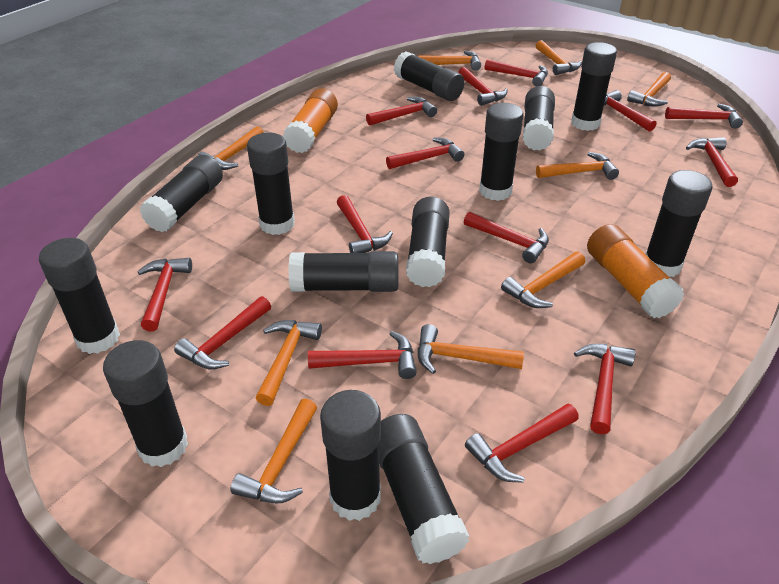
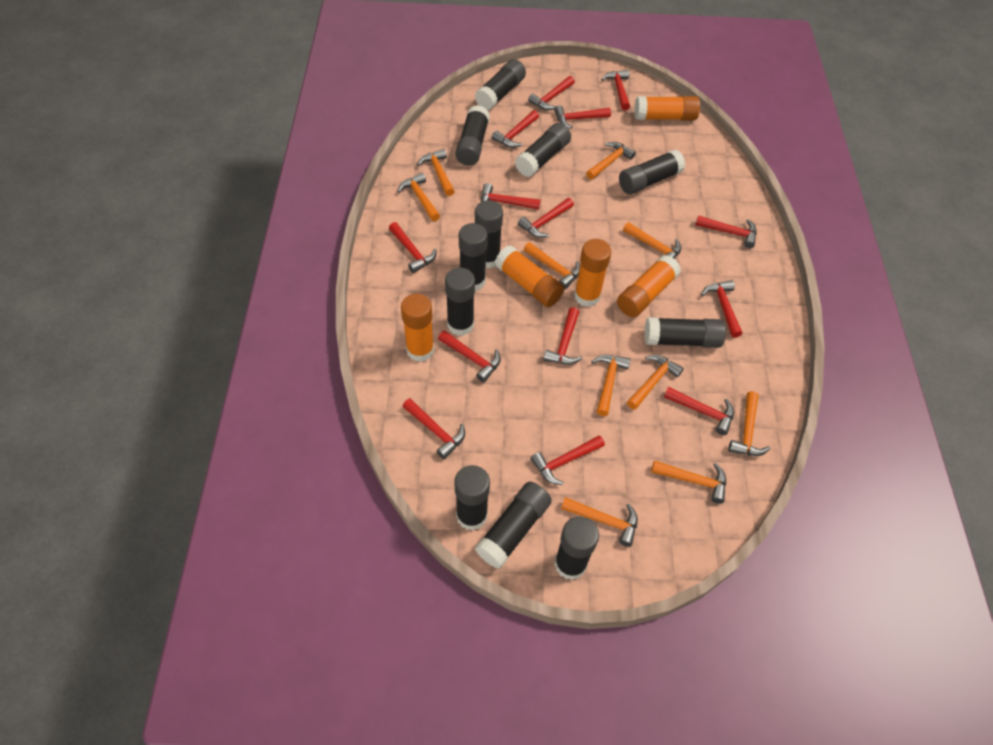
black glue stick: [39,238,120,354] [103,340,188,467] [140,155,223,232] [247,133,295,235] [288,251,398,292] [320,390,381,521] [379,414,469,564] [394,51,465,101] [406,196,450,287] [479,103,524,201] [522,86,555,151] [571,42,617,131] [645,170,713,277] = 13 -> [445,268,475,336] [454,465,490,531] [455,105,490,166] [459,223,488,291] [475,59,526,110] [475,200,503,269] [475,482,552,569] [515,123,571,177] [555,516,599,580] [619,150,685,194] [644,317,726,348] = 11
orange glue stick: [283,88,338,153] [587,224,684,318] = 2 -> [401,294,434,362] [495,245,564,307] [574,239,611,307] [617,255,681,317] [634,96,700,120] = 5
orange hammer: [198,126,264,170] [231,399,317,503] [256,320,322,406] [418,51,481,70] [418,324,524,374] [501,252,585,308] [536,40,582,75] [536,152,619,180] [627,72,671,107] = 9 -> [397,173,440,221] [417,149,455,196] [524,242,580,289] [561,497,638,547] [586,142,636,180] [592,355,631,416] [623,222,681,259] [627,355,684,410] [651,460,726,504] [728,391,770,456] = 10

